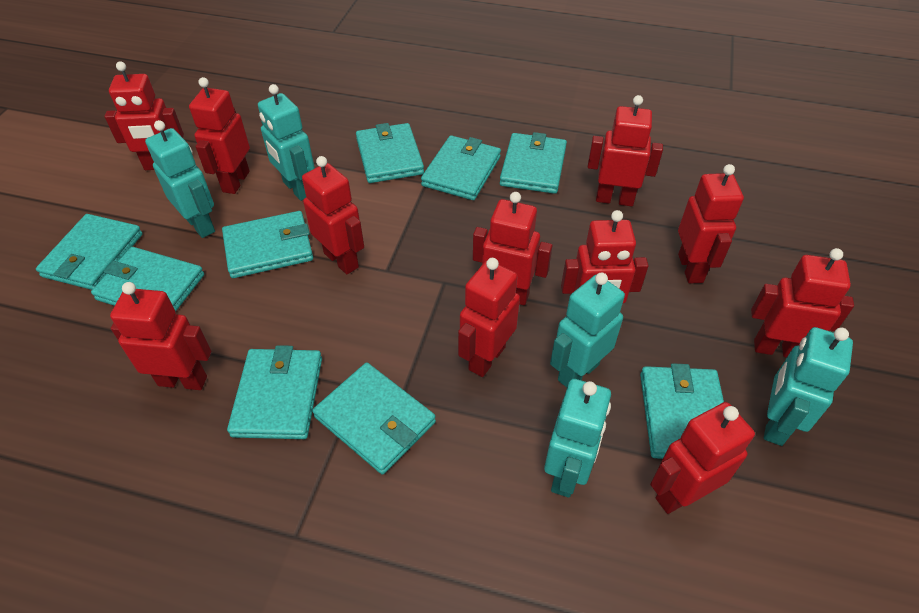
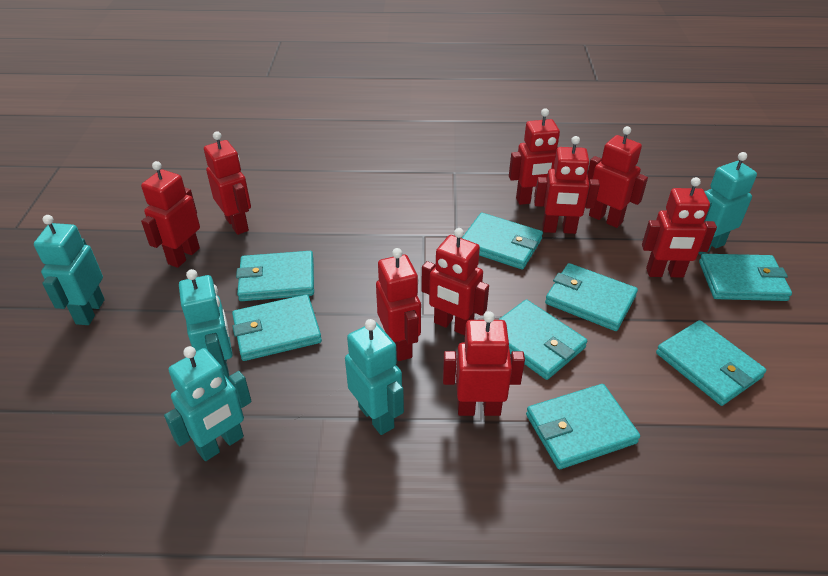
red robot: [104,61,184,170] [110,282,211,390] [189,77,250,194] [302,156,364,274] [458,258,520,377] [473,192,552,305] [561,210,648,303] [588,95,663,206] [650,402,755,514] [678,164,744,284] [751,248,854,358] = 11 -> [141,161,200,268] [204,131,251,235] [376,248,421,361] [421,228,489,336] [443,311,525,416] [509,108,560,205] [534,136,600,234] [587,126,648,228] [642,177,717,278] = 9
turquoise wallet: [36,214,143,290] [91,247,204,311] [222,211,313,278] [227,345,322,439] [312,363,436,475] [356,123,424,183] [421,135,501,200] [500,132,567,194] [640,363,724,459] = 9 -> [232,294,322,361] [236,251,314,301] [462,213,543,269] [498,299,587,380] [526,384,640,469] [545,263,638,331] [656,320,766,406] [699,254,792,301] = 8

